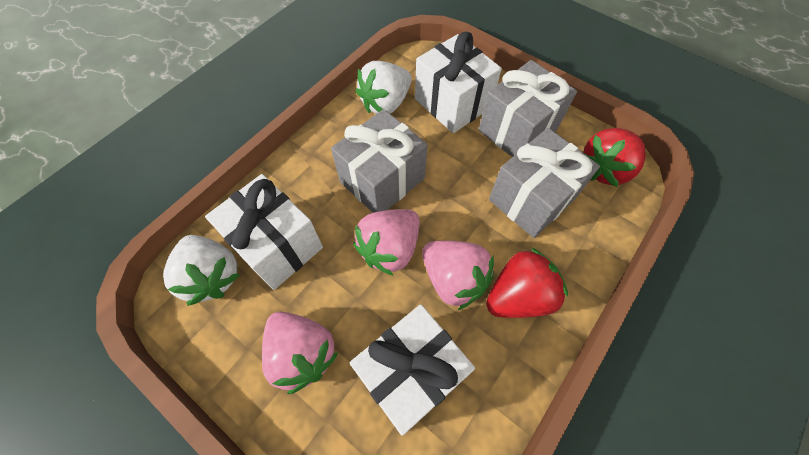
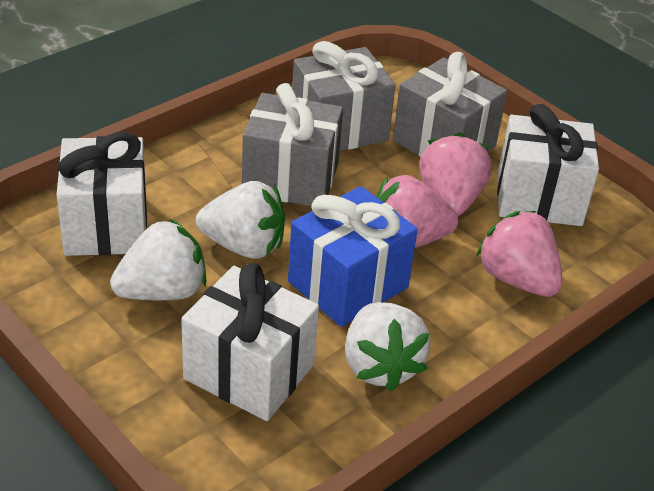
blue gift: none = 0 -> [288,186,418,327] = 1
red strawberry: [486,248,568,318] [583,128,646,187] = 2 -> none = 0
white strawberry: [163,235,240,306] [356,61,412,114] = 2 -> [110,218,206,300] [196,181,285,259] [345,302,430,391] = 3

